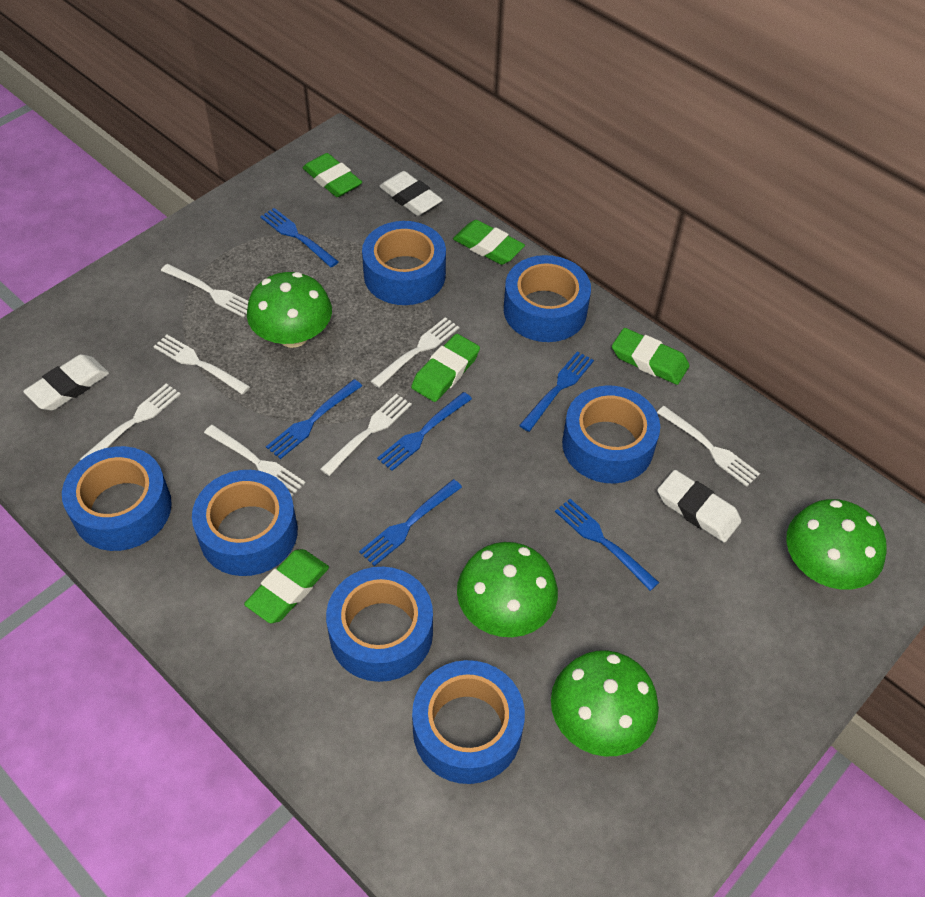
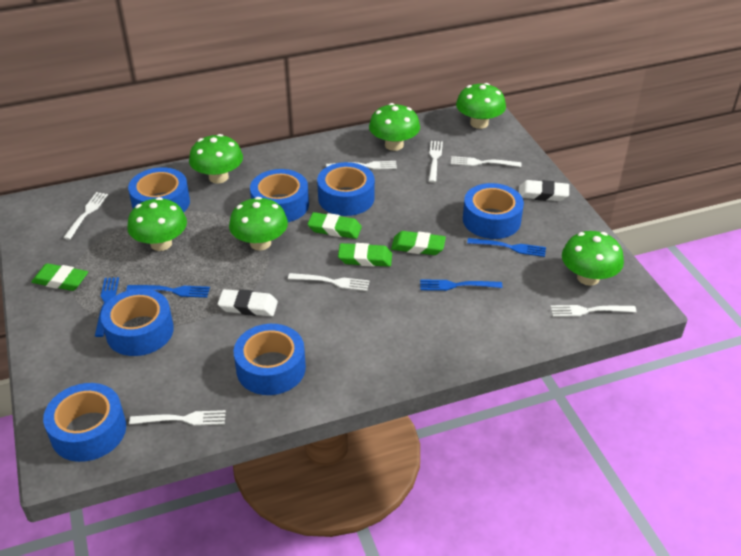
blue fork: [260,208,339,267] [266,379,362,459] [359,479,462,566] [377,392,472,471] [519,351,594,432] [555,499,659,591] = 6 -> [95,277,119,337] [126,285,210,298] [420,280,502,291] [467,238,546,257] = 4
green eraser: [244,549,329,623] [303,153,362,197] [411,334,480,402] [453,220,525,265] [612,328,690,385] = 5 -> [31,263,88,291] [308,212,362,239] [338,243,392,267] [391,231,446,255] = 4
green mushroom: [247,272,332,348] [457,542,558,637] [551,650,659,756] [786,499,887,590] = 4 -> [127,197,187,251] [189,134,243,183] [229,197,288,251] [369,103,420,151] [456,83,506,129] [562,231,624,286] = 6
white eraser: [23,354,109,410] [379,171,443,216] [657,470,741,542] = 3 -> [218,289,278,316] [519,180,569,201] = 2

